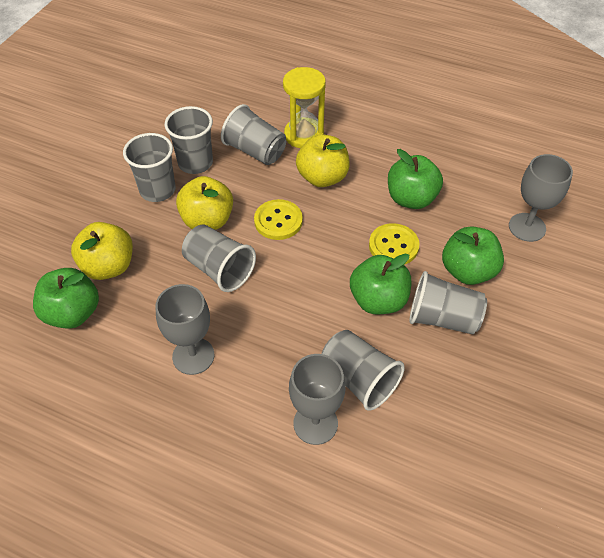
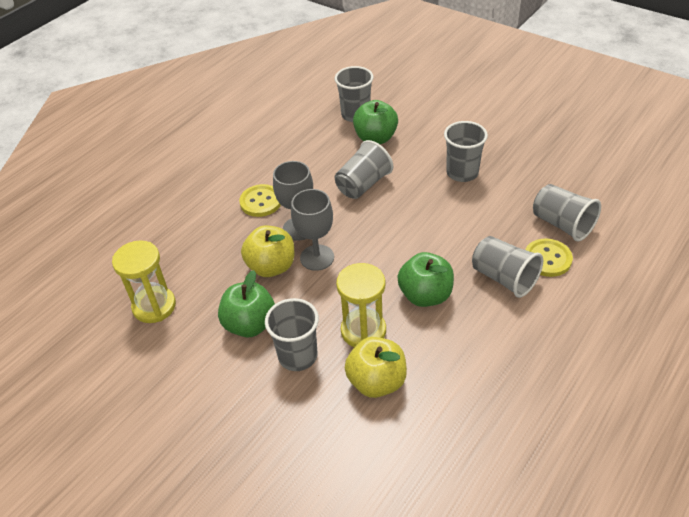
green apple: [33,268,99,329] [350,253,411,315] [388,149,443,209] [442,226,504,285] = 4 -> [218,270,275,337] [353,100,398,144] [397,252,454,307] = 3
grey goblet: [155,284,214,375] [289,354,345,445] [509,154,573,242] = 3 -> [273,161,313,241] [291,189,334,271] = 2
yellow apple: [71,222,133,280] [176,176,233,230] [296,134,350,187] = 3 -> [241,225,294,277] [345,337,407,398] = 2
yellow hourglass: [283,67,326,148] = 1 -> [112,240,176,323] [336,263,386,347] = 2

